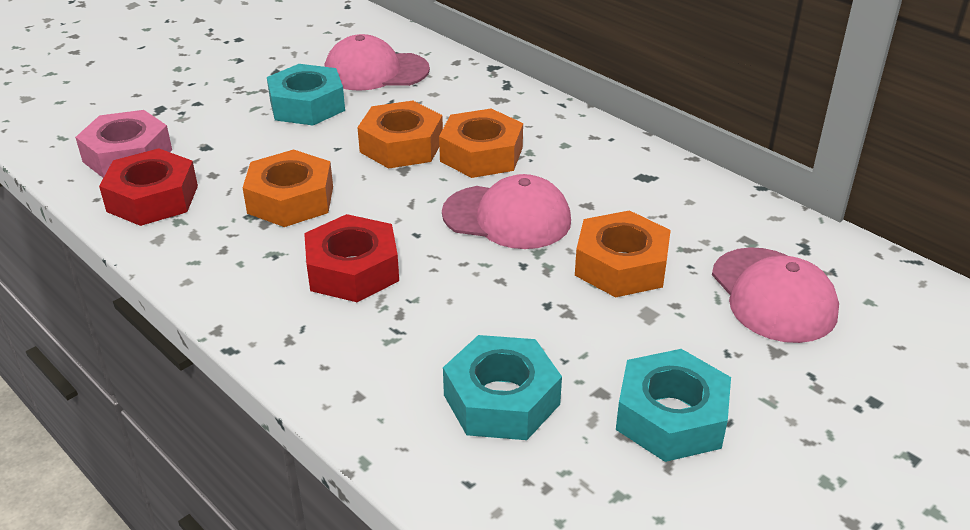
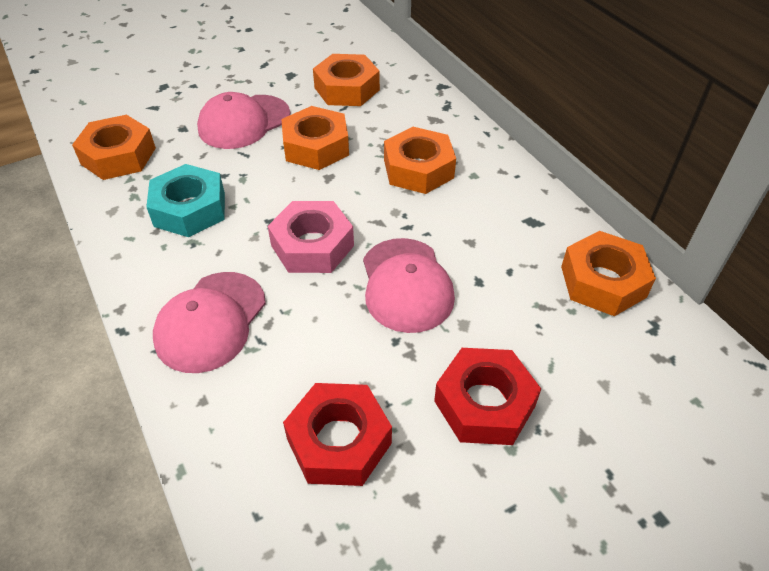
orange nut: [243,149,333,227] [357,101,443,169] [439,109,523,178] [575,210,671,298] = 4 -> [72,115,156,180] [281,106,349,170] [313,54,380,106] [384,127,456,194] [561,231,656,316] = 5
turquoise nut: [267,64,345,125] [443,335,562,440] [616,349,731,462] = 3 -> [146,164,225,237] = 1

